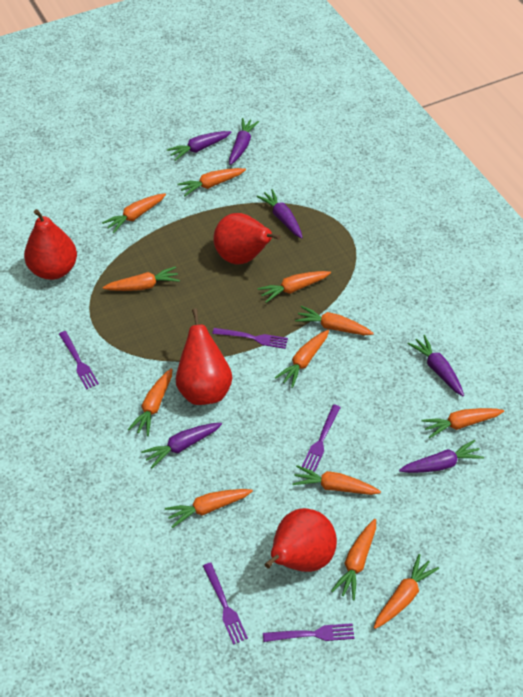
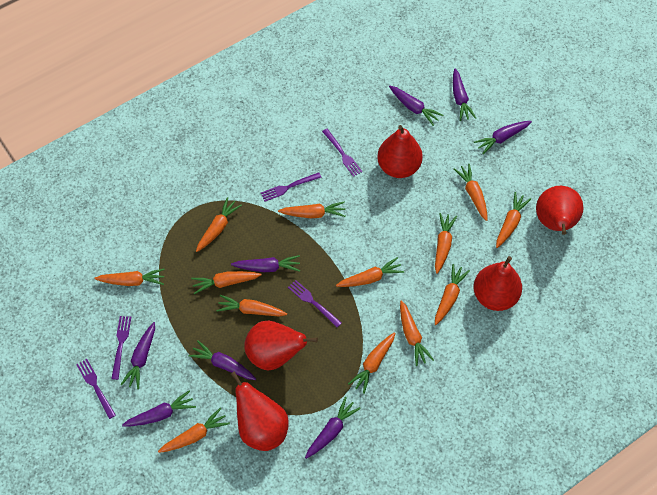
orange carrot: [102,193,166,233] [103,266,180,291] [128,368,172,436] [165,489,253,528] [177,168,246,196] [257,271,331,303] [275,330,329,388] [292,465,381,495] [295,306,374,335] [331,519,376,600] [374,554,439,629] [421,408,504,438] = 12 -> [94,268,165,286] [158,408,230,453] [191,271,262,294] [196,197,242,252] [216,295,287,317] [278,201,346,218] [336,257,404,287] [348,332,395,394] [400,300,434,366] [435,213,457,274] [435,264,470,325] [454,164,487,221] [496,192,531,248] = 13
purple carrot: [141,423,222,468] [167,131,232,161] [229,118,259,165] [256,189,303,239] [399,440,484,473] [408,335,464,396] = 6 -> [120,322,155,389] [122,390,196,426] [189,341,256,380] [231,255,300,272] [305,397,361,459] [389,86,443,126] [453,69,476,121] [474,121,532,154] = 8
red pear: [24,209,77,280] [176,309,233,405] [213,213,281,264] [265,508,337,572] = 4 -> [231,371,289,451] [244,320,318,370] [377,125,423,178] [473,256,522,311] [536,186,584,235] = 5

